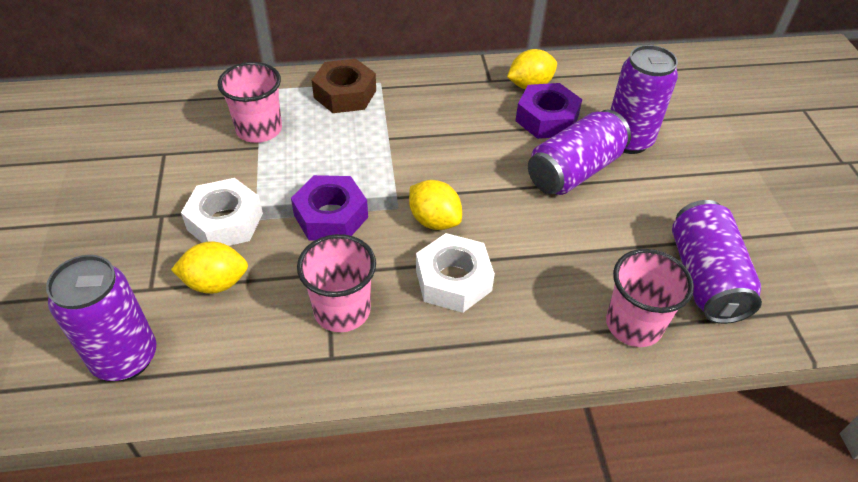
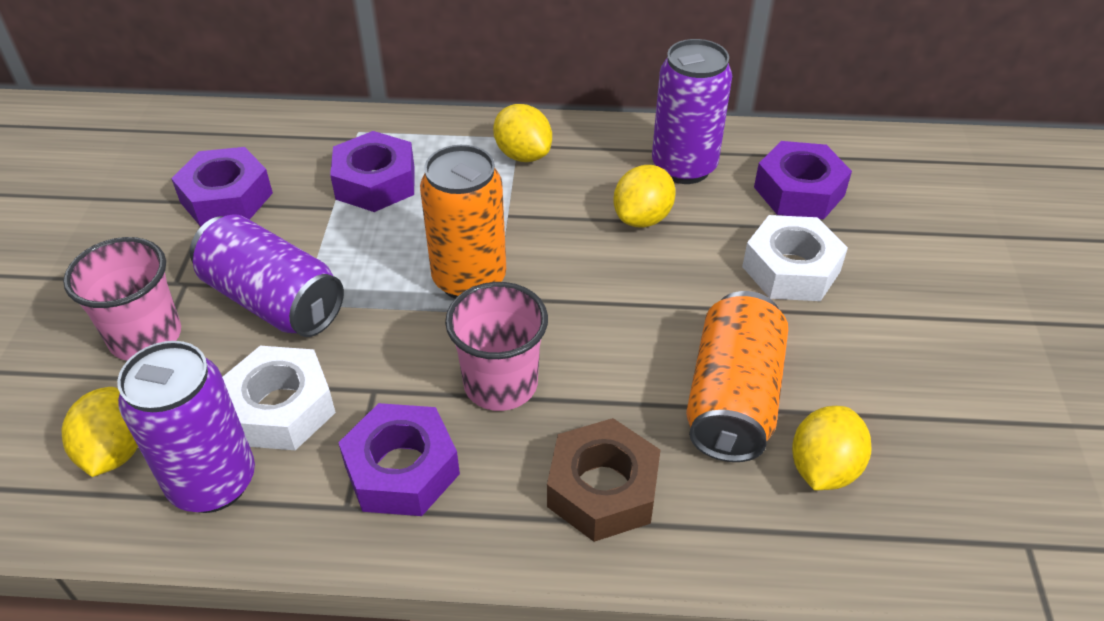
orange can: none = 0 -> [420,145,506,299] [686,291,788,462] = 2
pink cup: [218,62,282,143] [297,234,376,332] [606,249,694,347] = 3 -> [63,237,181,361] [445,282,548,411] = 2
purple can: [46,255,156,381] [528,110,631,195] [610,45,678,154] [672,200,762,324] = 4 -> [117,341,255,513] [190,214,344,337] [652,39,732,184] = 3
purple nut: [291,175,368,241] [515,83,582,139] = 2 -> [171,147,273,227] [330,131,414,212] [338,403,460,516] [754,141,852,219] = 4
yellow lemon: [171,241,248,294] [409,180,462,230] [507,49,557,89] = 3 -> [62,387,138,477] [493,104,552,162] [613,165,676,228] [792,406,872,490] = 4

